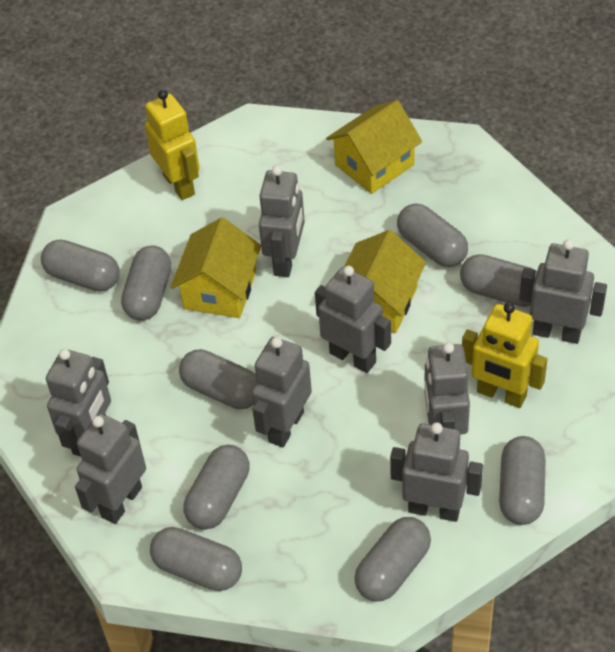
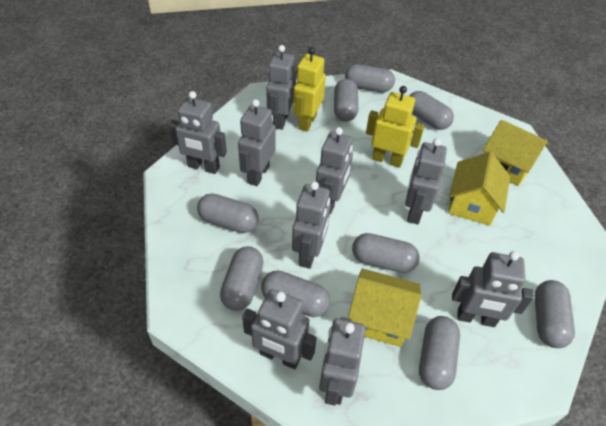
grey robot: [46,349,111,457] [75,414,146,524] [252,337,312,447] [259,166,305,277] [315,266,391,373] [390,422,483,522] [424,342,470,434] [519,239,607,344] = 8 -> [169,91,227,174] [238,99,276,186] [242,289,317,369] [266,45,296,130] [292,181,331,269] [316,127,353,214] [319,317,365,406] [405,138,447,224] [452,251,534,327] = 9

